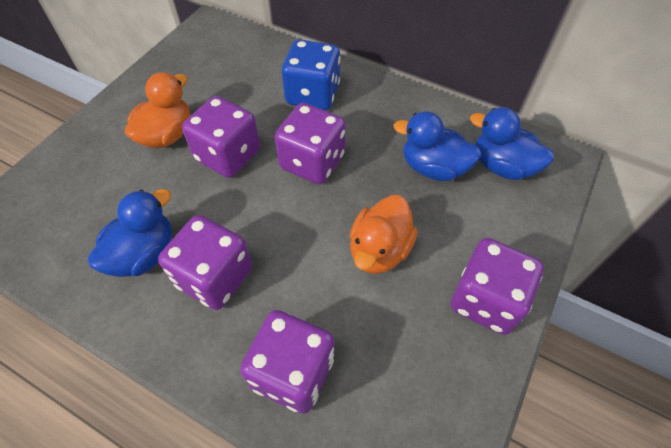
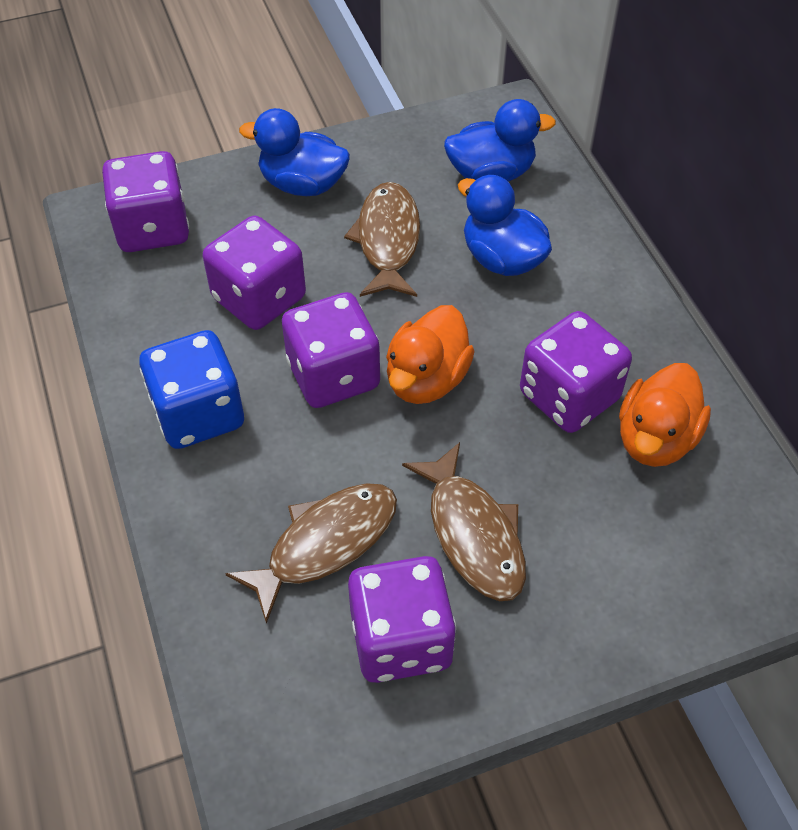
brown fish: none = 0 -> [225,483,397,624] [344,182,420,297] [402,442,526,601] = 3

